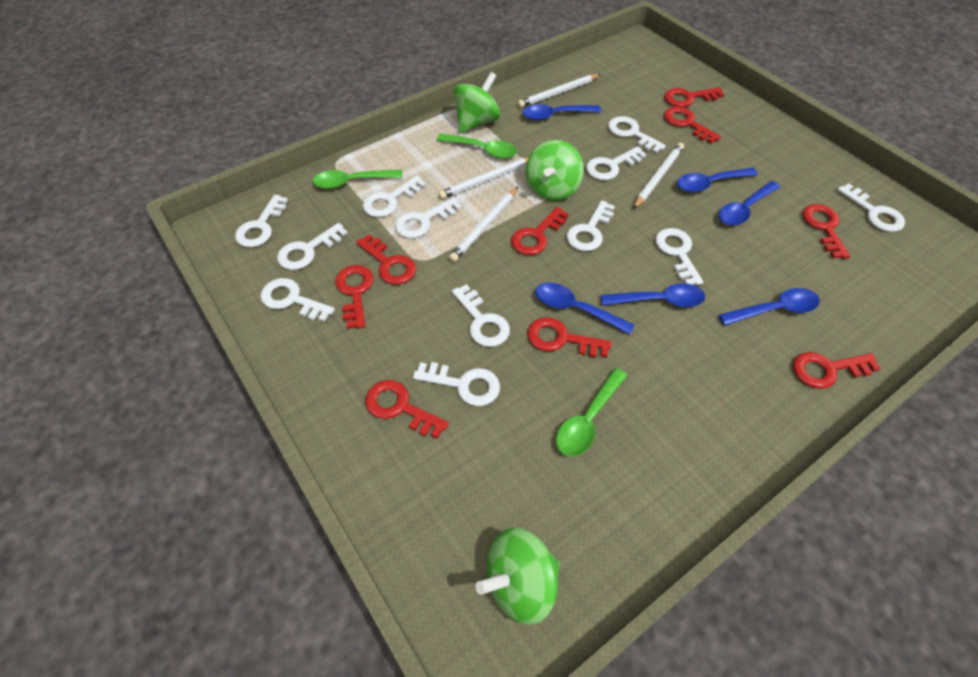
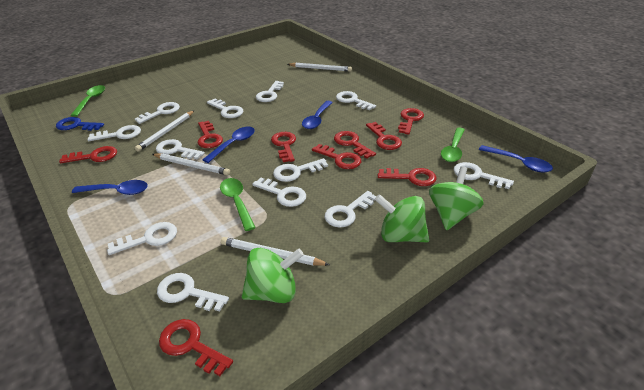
blue key: none = 0 -> [56,117,104,131] = 1
blue spoon: [522,104,601,120] [535,282,635,335] [601,283,705,307] [677,168,758,192] [719,181,780,226] [719,288,820,326] = 6 -> [72,180,148,195] [202,127,255,163] [302,101,333,129] [479,145,553,172] = 4

